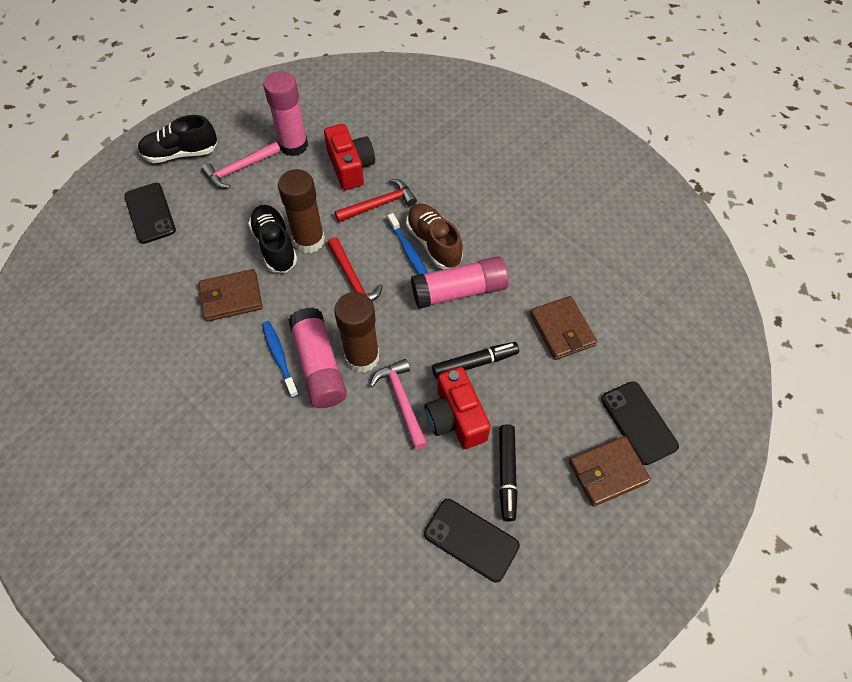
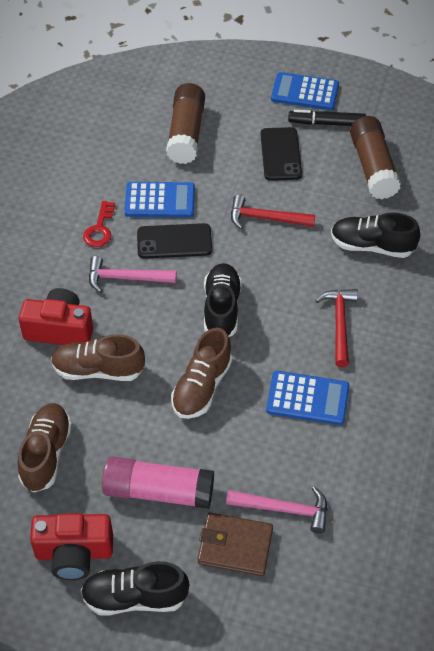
black marker: [432,342,519,379] [499,424,518,521] = 2 -> [288,110,366,126] = 1
black phone: [124,183,176,244] [424,499,520,582] [601,381,679,465] = 3 -> [137,223,212,259] [261,127,302,181] = 2
black shoe: [138,115,217,163] [248,205,297,273] = 2 -> [81,561,189,616] [204,263,242,337] [331,212,420,258] = 3
blue calculator: none = 0 -> [124,182,195,218] [266,371,349,425] [271,72,339,110] = 3
blue toothbrush: [262,321,299,398] [388,213,428,274] = 2 -> none = 0
brown shoe: [406,203,463,269] = 1 -> [18,403,72,492] [51,334,145,381] [171,328,232,419] = 3
brown wallet: [198,269,263,322] [530,296,597,360] [569,436,651,507] = 3 -> [198,513,273,576] = 1
pink glue stick: [263,71,308,156] [288,307,347,408] [411,256,509,309] = 3 -> [102,456,214,509] = 1
red key: none = 0 -> [83,201,115,247] = 1

